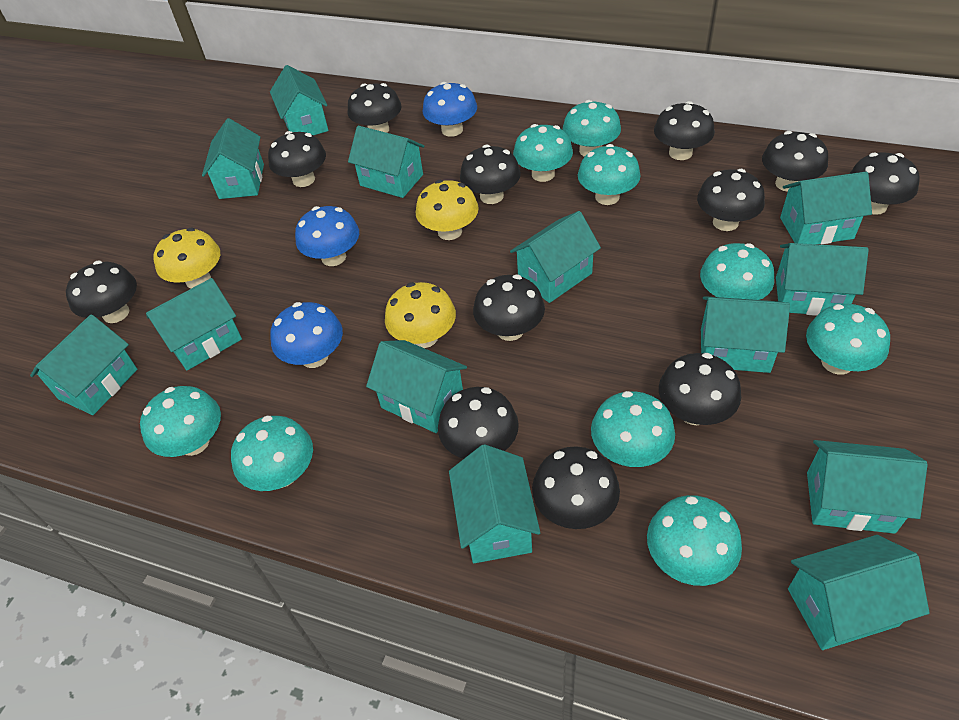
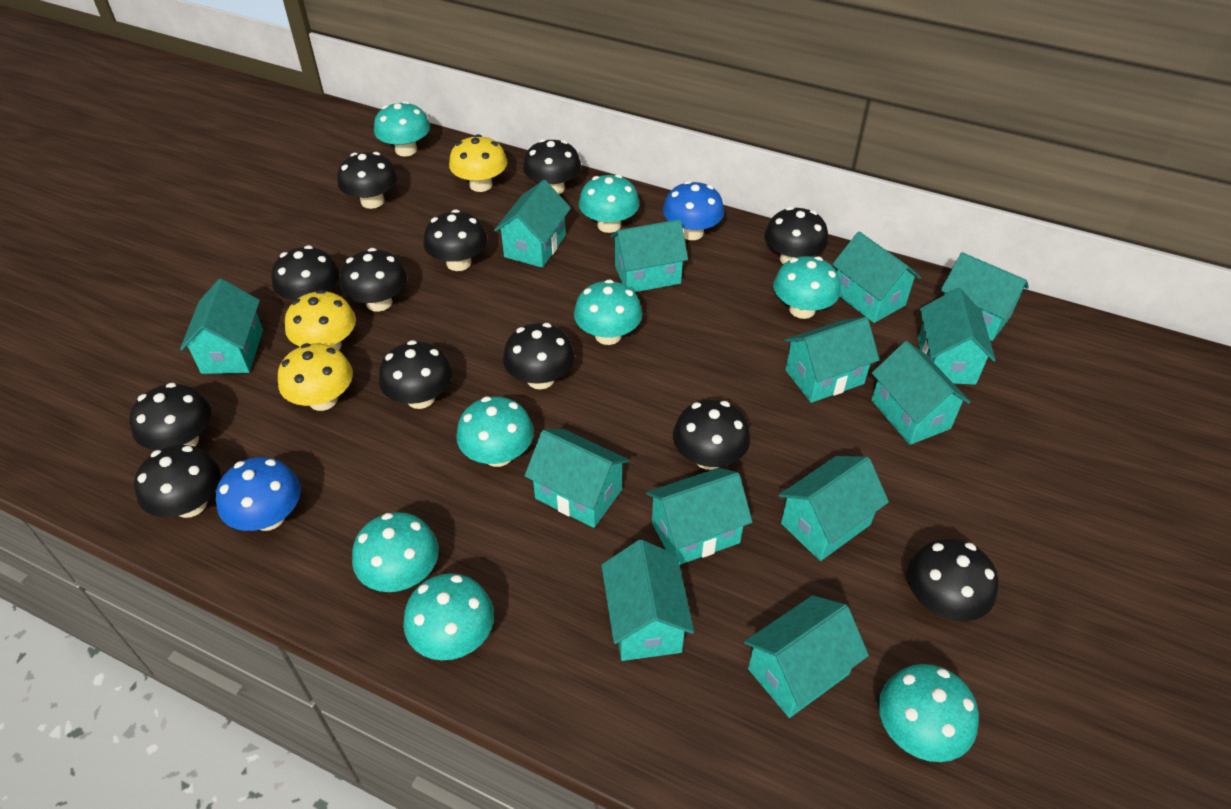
blue mushroom: [270,302,343,368] [295,206,359,266] [423,82,477,137] = 3 -> [216,457,301,531] [663,181,724,240] = 2
turquoise mushroom: [140,386,221,457] [231,415,313,491] [513,124,573,182] [563,100,621,157] [578,144,640,205] [591,391,675,467] [647,495,742,586] [700,243,774,300] [806,304,890,374] = 9 -> [352,512,439,592] [374,101,430,157] [403,573,494,660] [456,396,534,467] [574,279,643,345] [579,174,639,233] [773,256,841,319] [879,664,979,762] = 8

